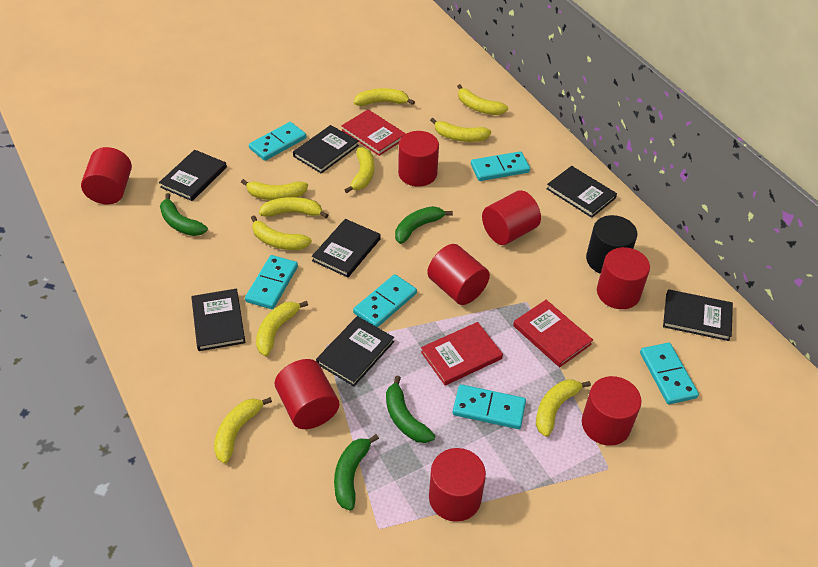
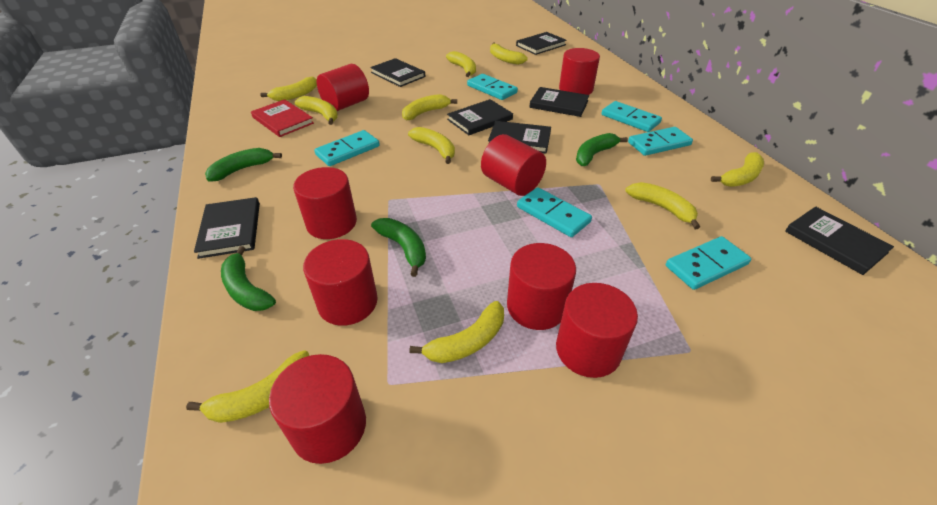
black cylinder: [586,215,637,274] = 1 -> none = 0
red book: [341,109,406,156] [421,322,503,385] [513,300,593,367] = 3 -> [251,99,314,137] = 1

